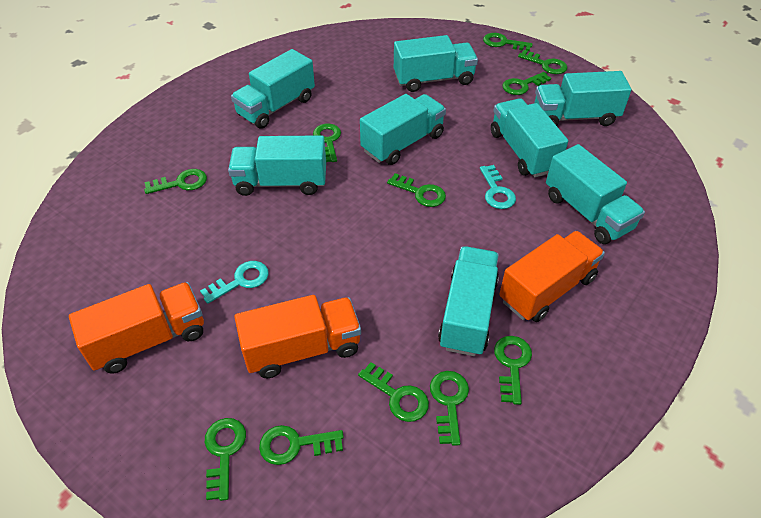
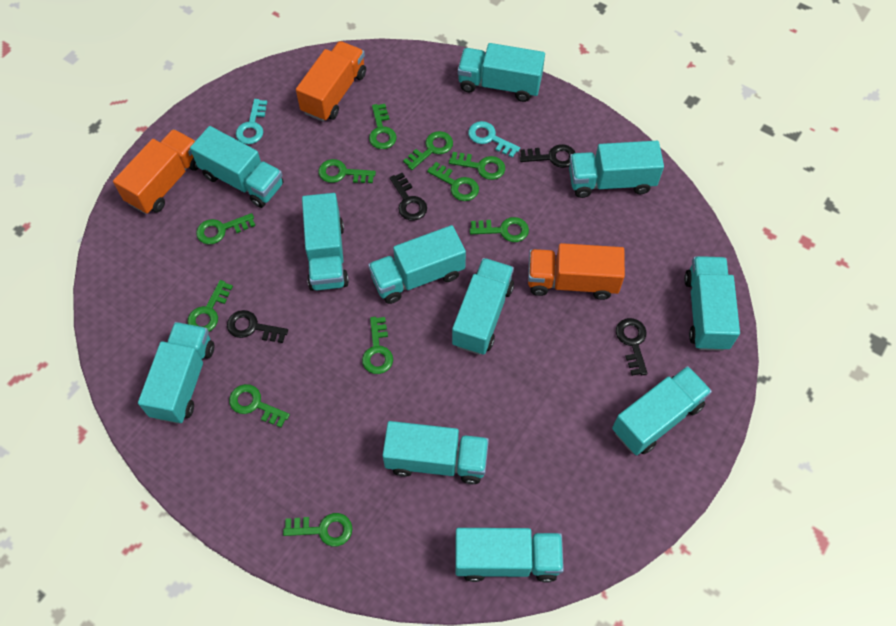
black key: none = 0 -> [227,310,288,343] [390,173,427,221] [520,144,575,168] [616,318,647,376] = 4
turquoise truck: [228,135,326,196] [231,49,315,129] [360,94,446,165] [394,35,478,92] [438,246,499,356] [491,98,568,177] [535,71,632,126] [546,144,645,244] = 8 -> [138,322,214,424] [190,126,283,208] [302,193,349,291] [368,225,466,304] [382,421,489,484] [452,258,514,355] [455,528,564,582] [458,43,545,102] [569,141,664,198] [612,366,712,455] [684,256,740,351] = 11

